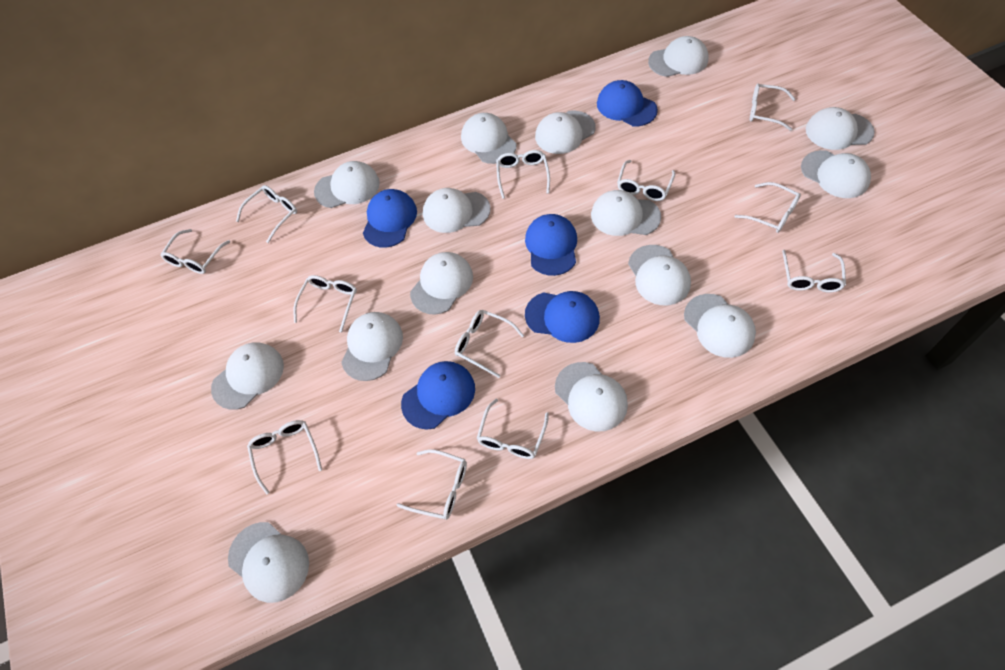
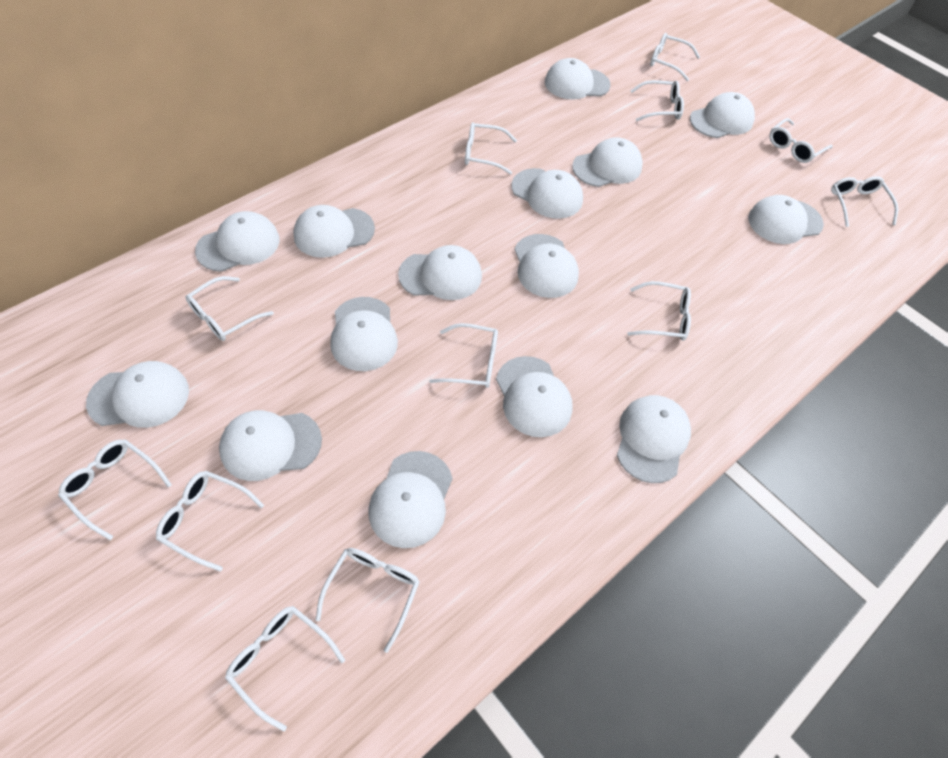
blue cap: [363,189,417,248] [401,361,475,429] [525,214,577,276] [525,291,600,343] [597,80,658,126] = 5 -> none = 0

